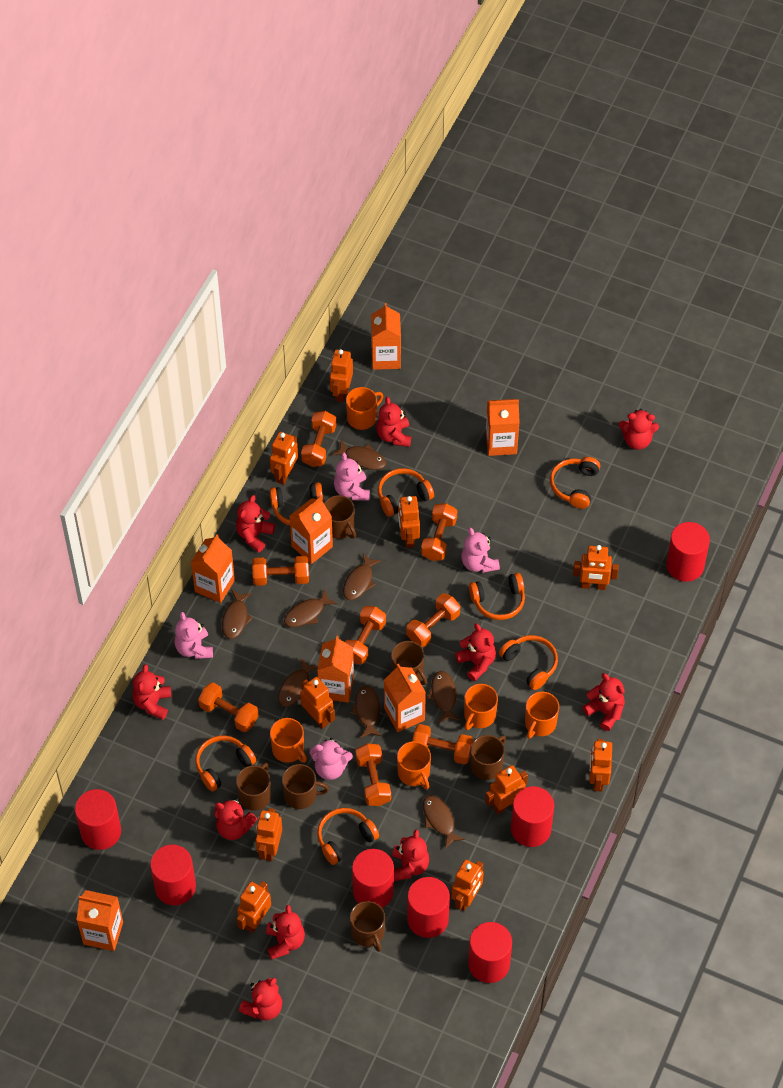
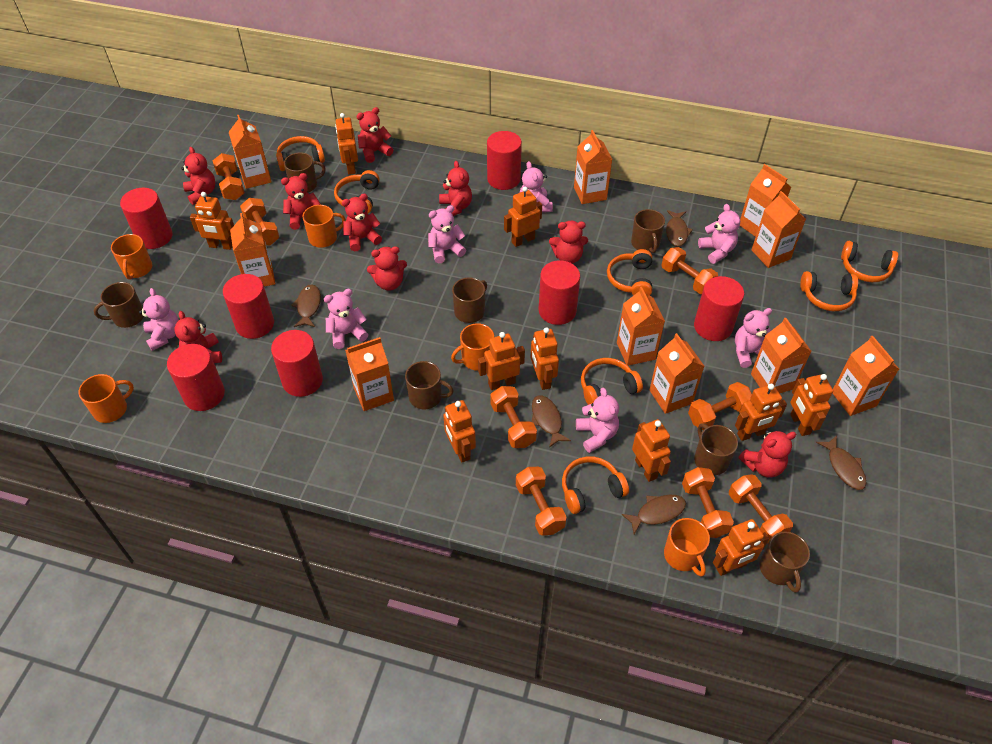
brown fish: [222,590,253,639] [278,658,318,707] [284,590,337,627] [332,440,386,470] [343,554,381,600] [350,686,381,738] [423,795,465,849] [427,671,460,723] = 8 -> [291,284,321,327] [532,395,571,448] [622,495,686,534] [666,210,693,247] [816,436,866,490] = 5
brown mug: [236,763,271,811] [282,764,329,809] [324,495,356,539] [350,901,385,952] [391,641,427,685] [470,735,506,780] = 6 -> [94,282,144,328] [284,153,326,193] [405,361,454,410] [452,277,487,323] [631,209,665,253] [694,423,738,475] [759,531,810,593] = 7
orange carton: [77,890,123,951] [191,534,235,603] [290,497,333,564] [317,636,354,703] [371,303,401,370] [384,664,426,732] [486,399,520,456] = 7 -> [229,115,272,189] [230,213,275,287] [345,337,394,411] [574,130,612,204] [617,287,665,366] [650,333,704,414] [740,164,791,237] [751,318,812,393] [752,191,806,268] [832,336,899,416] = 10
pink teddy bear: [174,612,213,659] [310,738,353,780] [334,453,370,501] [461,527,500,573] = 4 -> [139,288,179,351] [324,289,368,349] [428,205,466,263] [520,161,553,212] [576,388,619,453] [698,204,740,264] [735,308,772,368] = 7
red teddy bear: [133,664,171,720] [215,798,257,840] [236,495,275,553] [239,978,282,1020] [266,905,305,960] [376,397,411,447] [392,830,429,881] [455,623,496,681] [582,673,625,731] [619,409,659,450] = 10 -> [175,311,222,363] [181,147,215,205] [281,173,321,230] [342,194,382,251] [357,107,393,163] [367,246,407,291] [439,161,472,216] [549,221,588,264] [739,430,796,478] = 9

